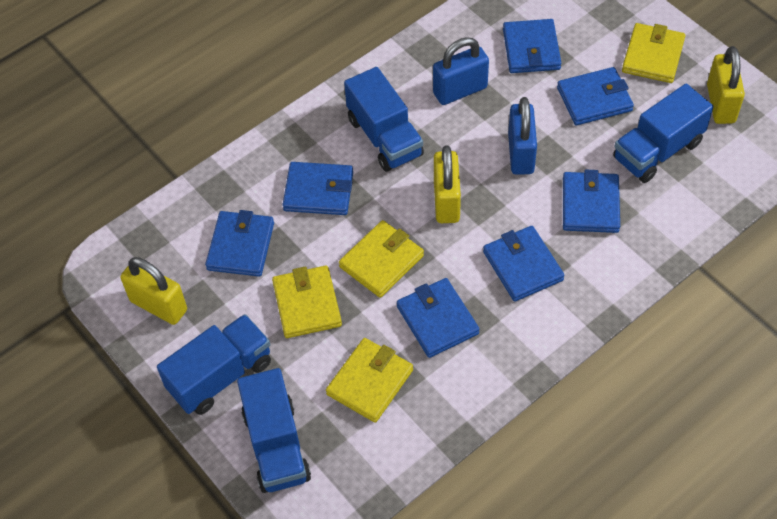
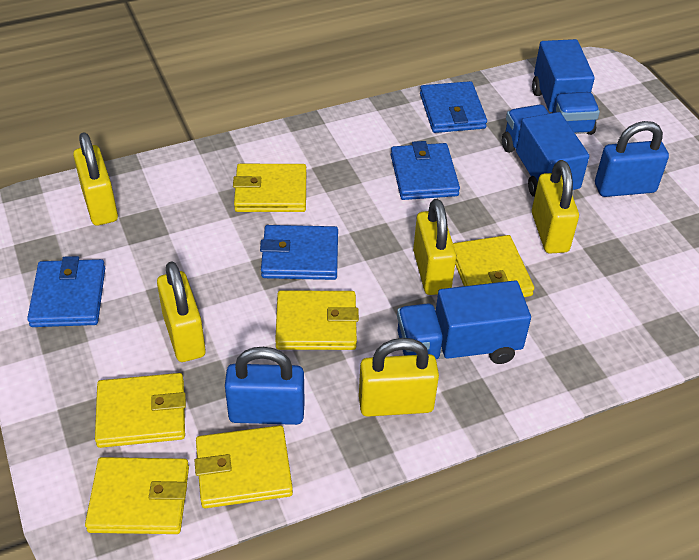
blue truck: [157,314,271,415] [237,368,311,493] [344,67,424,172] [613,84,713,183] = 4 -> [397,280,531,364] [502,104,589,197] [532,39,600,135] = 3
blue wallet: [205,210,274,277] [283,162,353,215] [397,278,480,358] [483,226,565,302] [503,19,561,73] [557,67,634,125] [563,170,620,233] = 7 -> [27,256,105,327] [260,225,338,280] [391,141,460,200] [420,81,487,133] = 4
yellow padlock: [121,257,187,325] [434,145,461,223] [707,46,745,124] = 3 -> [73,132,118,226] [157,261,206,362] [359,338,439,417] [413,199,456,295] [532,160,579,254] = 5
yellow wallet: [272,265,342,338] [326,338,413,423] [339,220,424,298] [622,23,685,83] = 4 -> [85,457,189,534] [95,373,186,448] [194,425,293,508] [233,164,306,212] [275,290,359,350] [453,235,534,297] = 6

